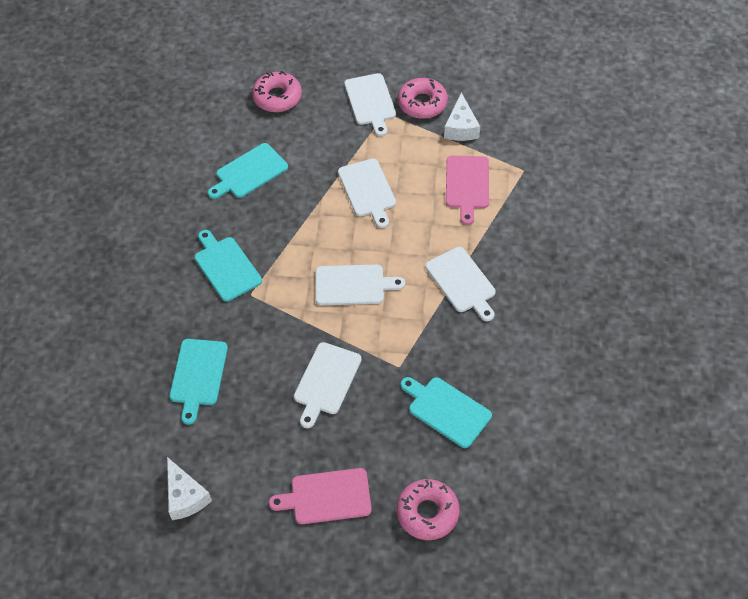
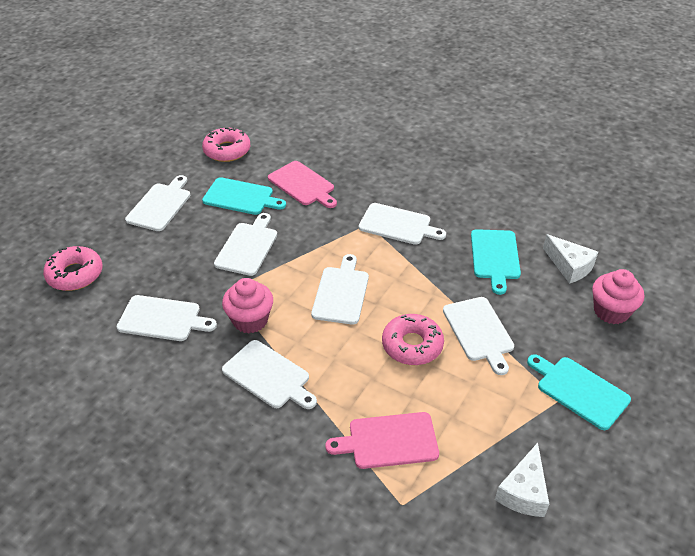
pink cupcake: none = 0 -> [222,278,273,334] [592,269,644,324] = 2
turquoise cutting board: [169,339,228,425] [194,230,262,302] [208,143,288,199] [401,377,492,448] = 4 -> [202,177,286,215] [471,229,521,295] [527,354,631,430] = 3
white cutting board: [294,342,362,428] [315,264,405,305] [338,158,396,228] [344,73,396,136] [426,247,496,321] = 5 -> [117,295,217,341] [125,175,190,231] [214,213,277,276] [222,340,317,409] [311,254,369,325] [359,203,446,245] [443,297,514,375] = 7

